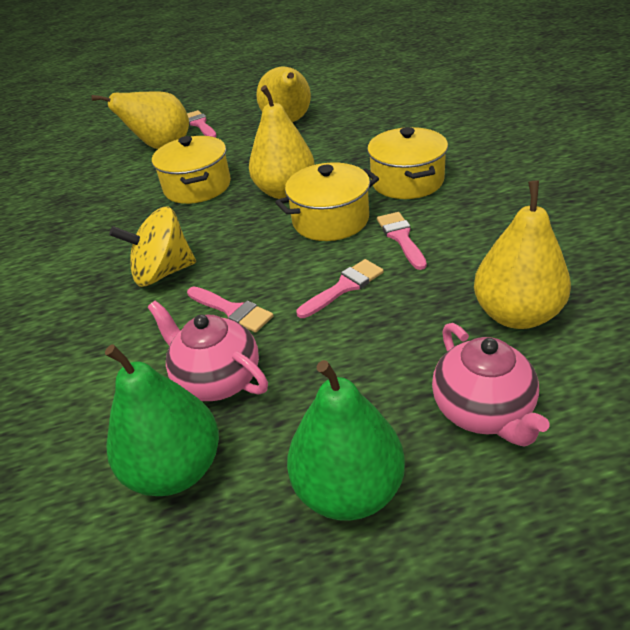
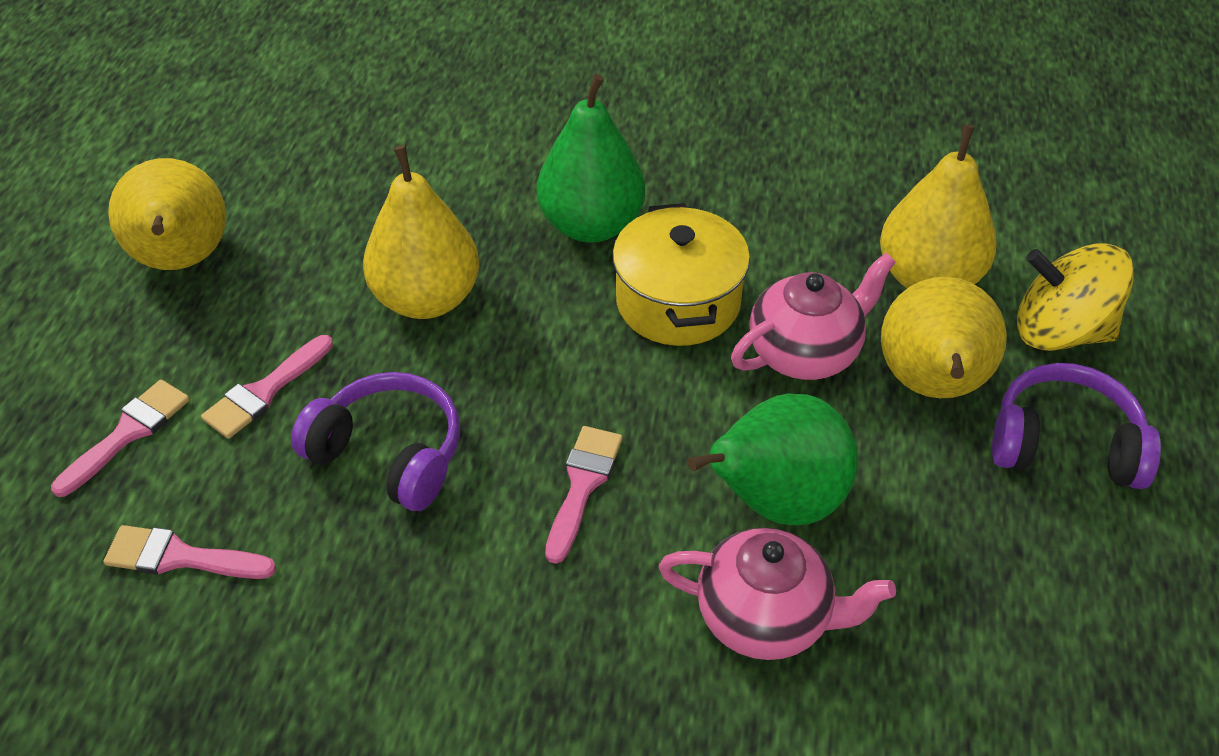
purple headphones: none = 0 -> [291,372,460,511] [992,363,1161,489] = 2
yellow pot: [152,136,231,204] [275,163,379,241] [367,127,448,199] = 3 -> [612,203,750,346] = 1

